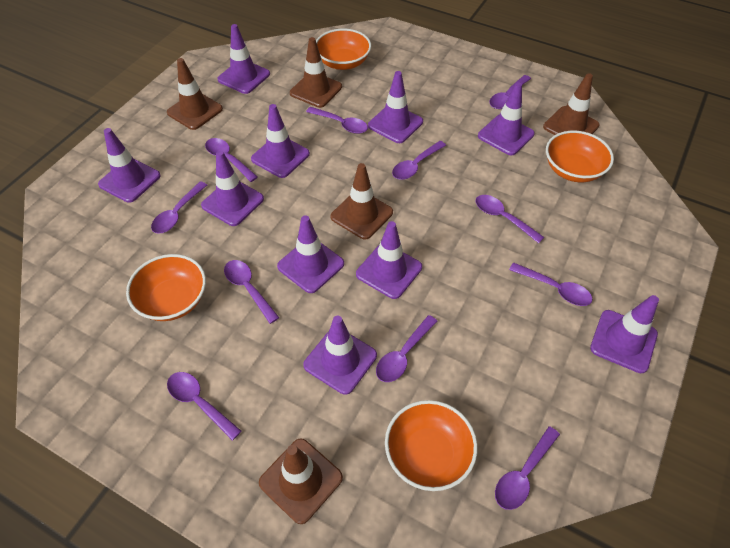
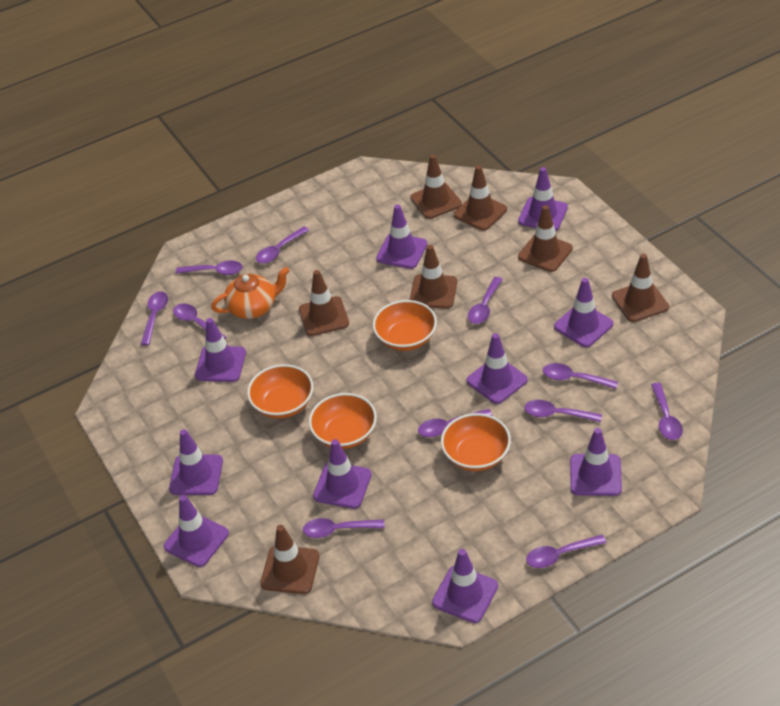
brown traffic cone: [167,58,223,130] [259,438,343,524] [290,37,342,108] [331,163,393,240] [543,73,600,135] = 5 -> [260,525,320,594] [299,270,349,336] [410,154,462,219] [410,245,457,309] [454,165,507,231] [518,205,573,272] [612,254,669,322] = 7
orange teapot: none = 0 -> [211,267,290,319] = 1

